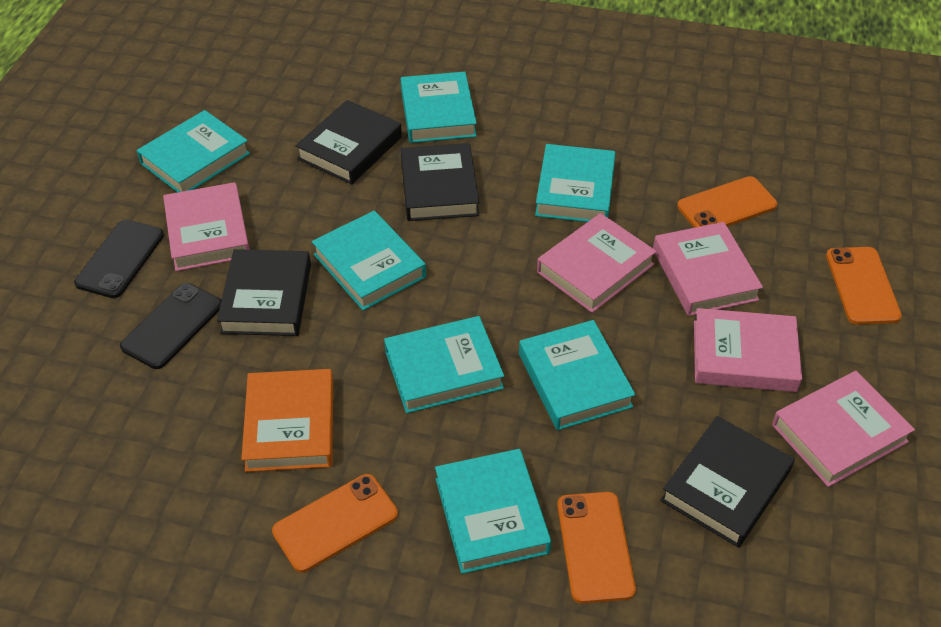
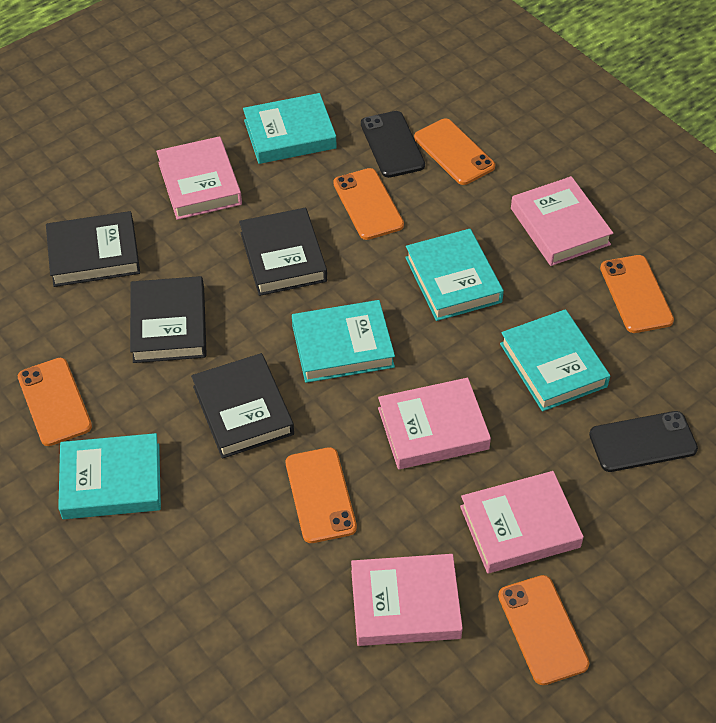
orange book: [241,369,333,472] = 1 -> none = 0
orange phone: [272,474,398,573] [557,492,636,604] [677,176,777,228] [826,247,902,325] = 4 -> [18,358,92,446] [286,447,357,543] [333,168,404,240] [414,119,495,185] [498,575,589,685] [600,255,674,333] = 6
turquoise book: [137,110,250,192] [312,211,426,311] [384,316,504,413] [401,72,477,143] [435,449,551,574] [519,320,636,430] [535,144,616,222] = 7 -> [58,433,161,519] [243,93,337,164] [292,300,395,383] [405,229,504,321] [500,309,610,411] = 5

